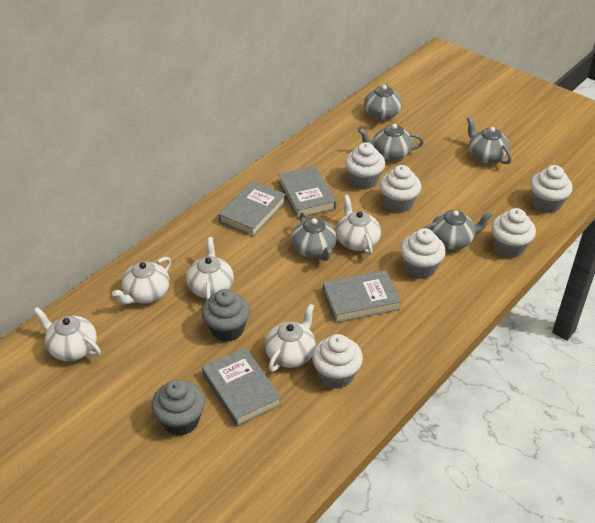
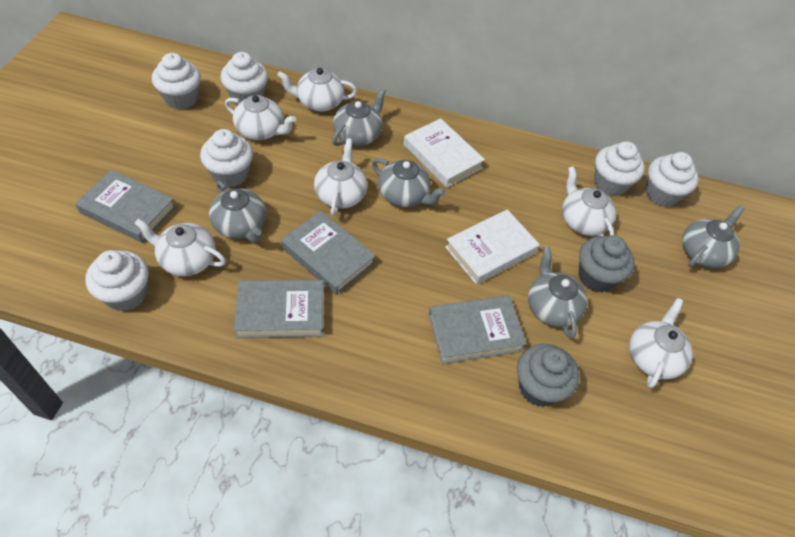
white book: none = 0 -> [403,118,485,188] [445,209,540,284] = 2
white teapot: [34,307,101,361] [112,257,171,305] [186,237,234,300] [265,304,316,372] [336,195,381,255] = 5 -> [134,218,226,276] [225,95,296,140] [277,68,357,112] [314,138,367,216] [562,166,616,236] [629,298,693,388] = 6

